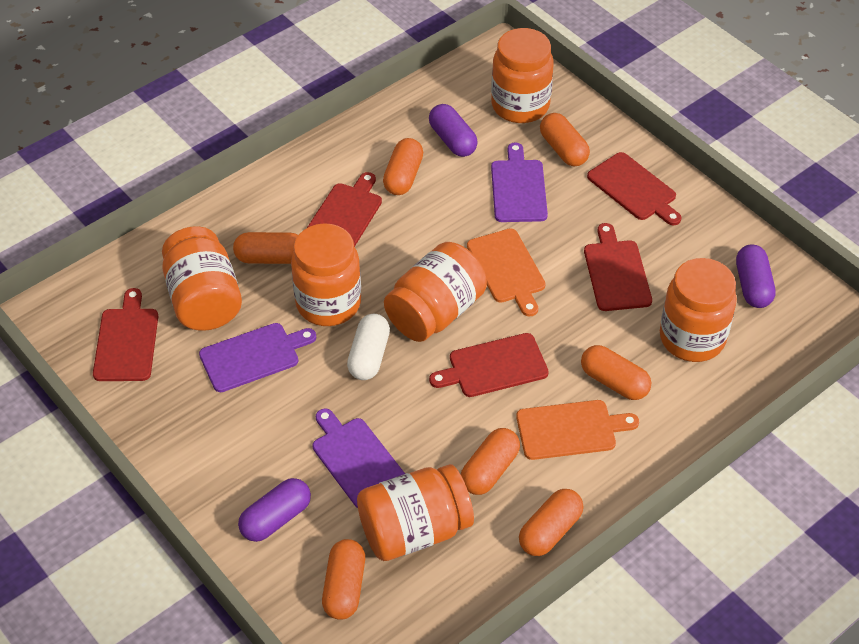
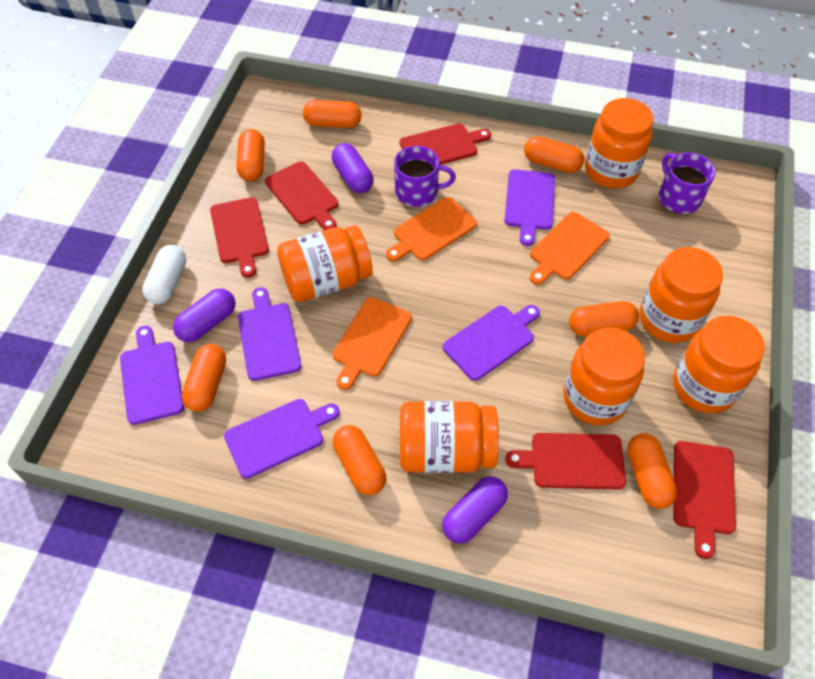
orange cutting board: [467,228,546,317] [516,400,639,460] = 2 -> [332,297,412,390] [386,197,477,261] [530,212,610,285] = 3
purple cutting board: [199,323,316,392] [313,409,405,508] [491,143,548,222] = 3 -> [120,326,184,425] [224,399,340,479] [238,287,301,381] [443,305,540,381] [504,169,555,246] = 5
purple mug: none = 0 -> [394,146,456,207] [659,152,715,214] = 2

